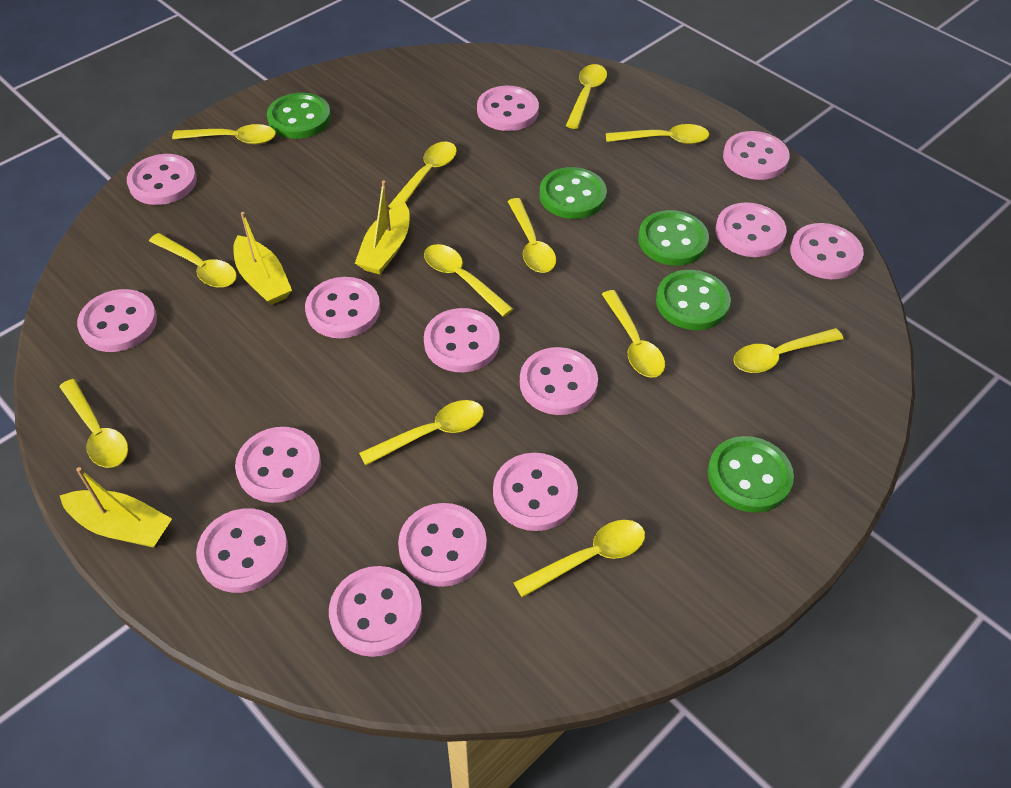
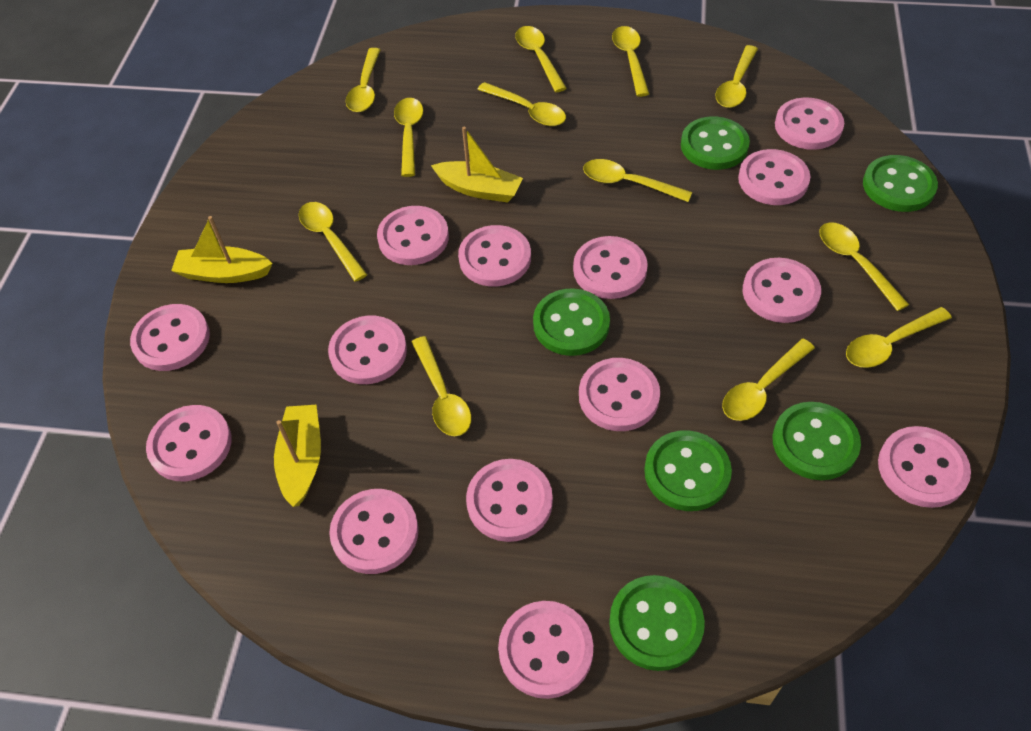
green button: [267,93,331,139] [540,167,607,219] [638,210,709,266] [656,270,731,330] [708,436,794,513] = 5 -> [533,288,610,356] [609,575,705,671] [644,430,732,511] [681,116,750,170] [773,402,861,480] [863,155,938,212] = 6

